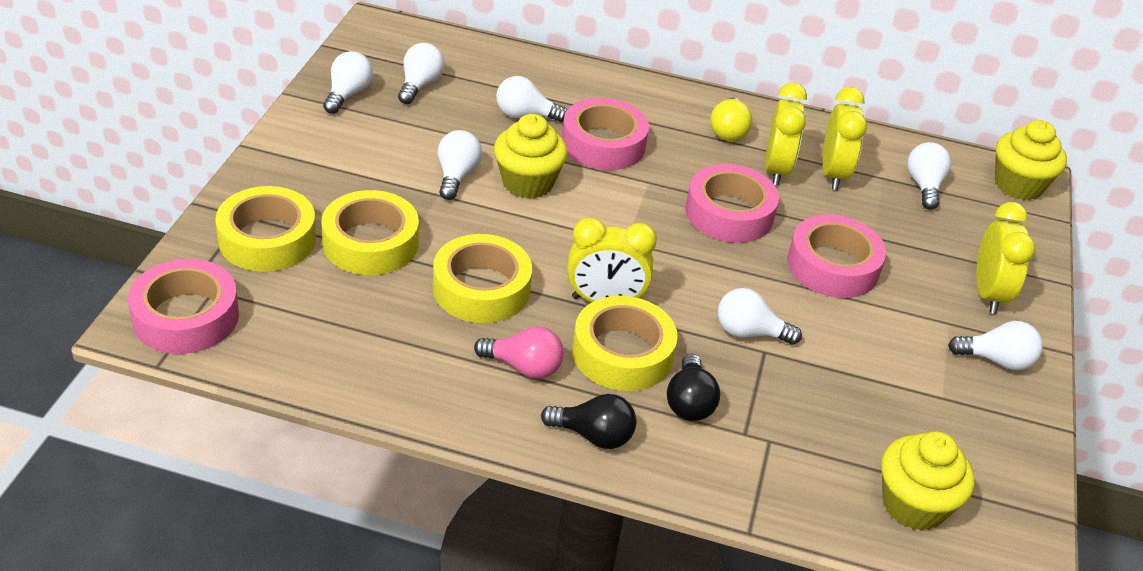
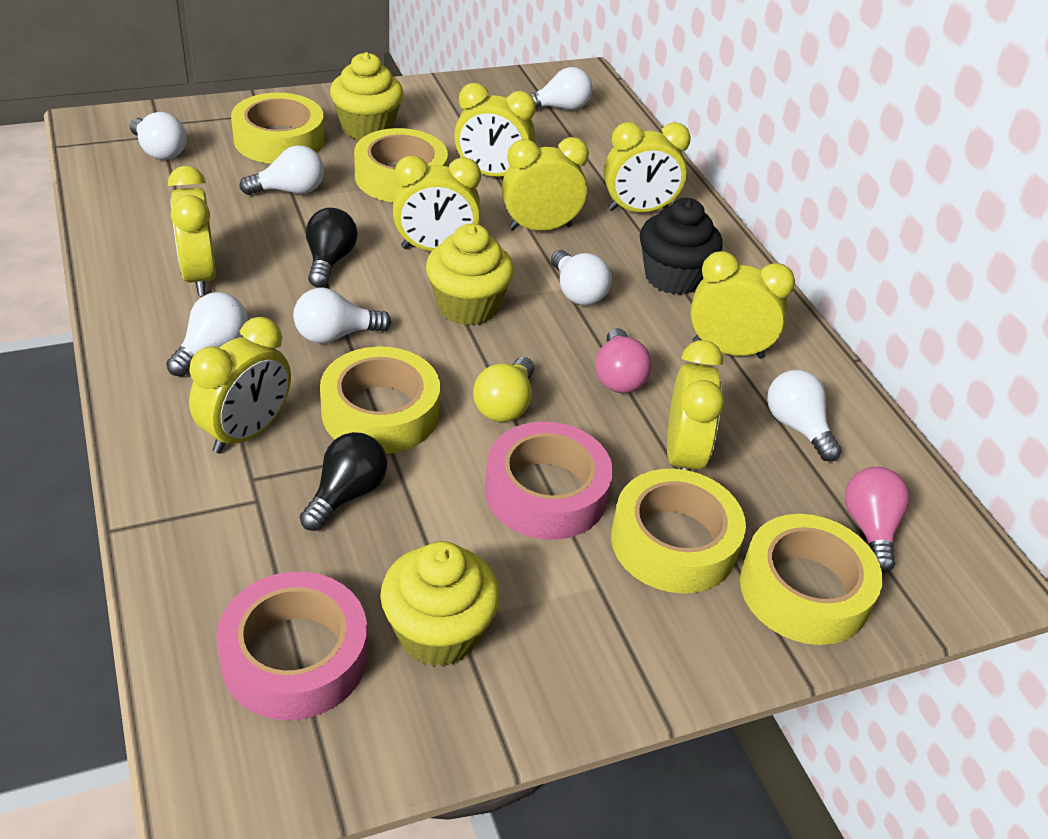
black cupcake: none = 0 -> [640,198,723,295] = 1
pink light bulb: [474,326,564,379] = 1 -> [595,328,652,393] [845,467,910,573] = 2
pink tape: [128,259,239,354] [562,98,649,170] [685,164,779,243] [787,215,886,298] = 4 -> [216,572,368,720] [485,422,613,540] = 2
yellow clock: [567,217,657,302] [765,83,807,186] [822,87,867,190] [976,202,1036,314] = 4 -> [168,166,216,296] [189,317,291,453] [393,155,481,251] [454,83,536,177] [502,137,589,231] [604,122,691,212] [667,340,724,471] [690,251,795,359] = 8
yellow tape: [215,186,316,272] [321,190,419,275] [433,234,532,323] [572,296,678,391] = 4 -> [231,93,324,164] [320,346,440,454] [354,128,448,202] [611,469,746,593] [740,514,883,645] = 5

